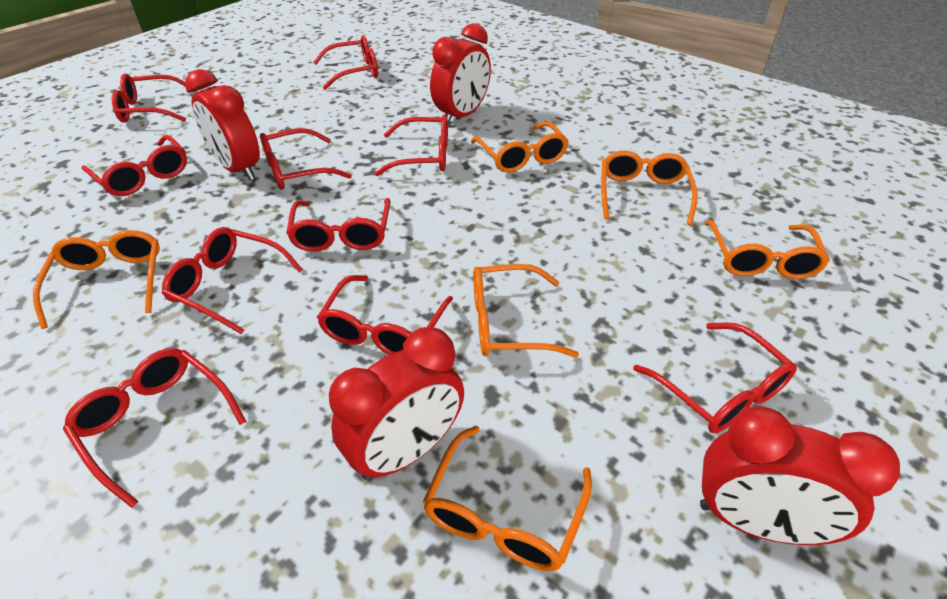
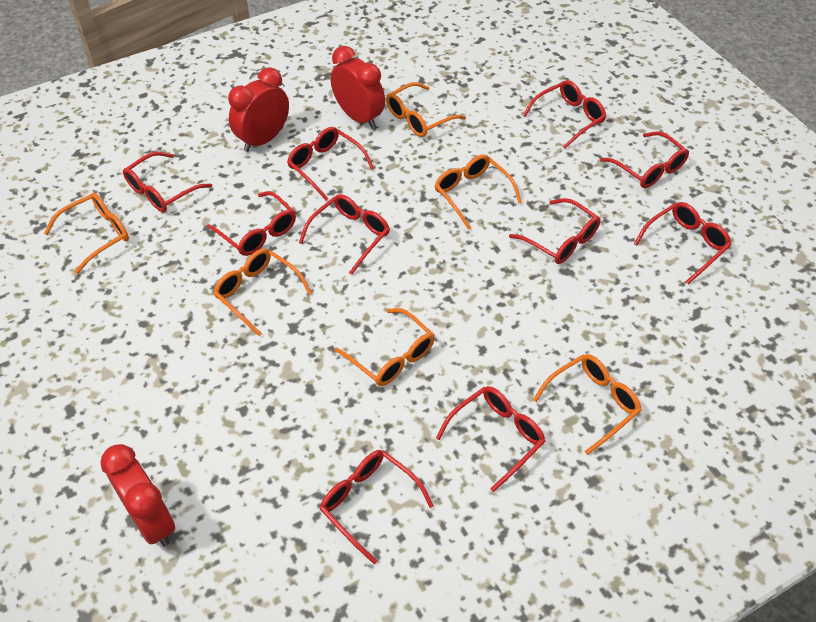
red clock: [185,69,260,180] [329,327,464,481] [430,23,491,124] [700,406,900,545] = 4 -> [101,444,175,546] [228,67,289,152] [330,46,385,129] = 3

